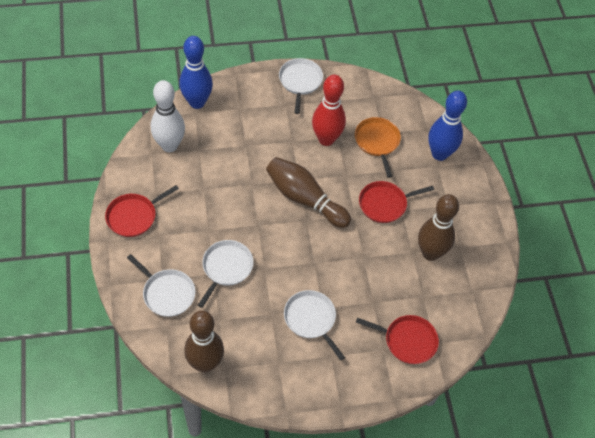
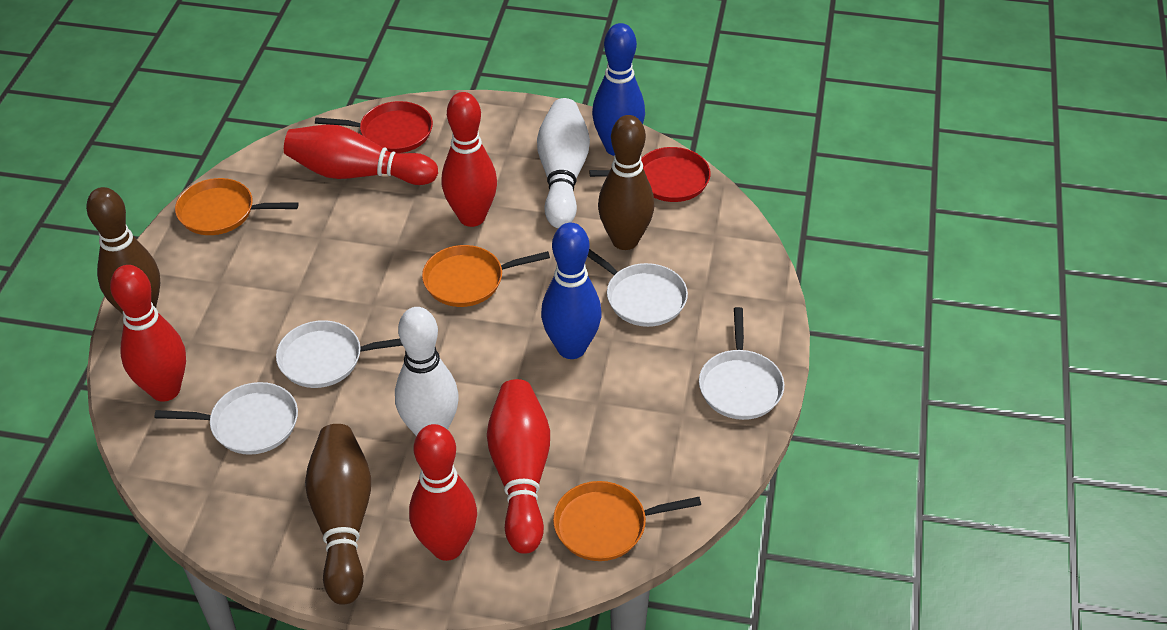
orange pan: [355,117,401,178] = 1 -> [175,178,299,235] [422,245,550,307] [553,481,701,561] = 3
red bowling pin: [312,75,346,146] = 1 -> [110,265,186,402] [284,125,438,185] [409,424,477,561] [442,92,497,227] [487,379,550,554] = 5
red pan: [105,185,179,237] [356,315,439,364] [359,181,434,223] = 3 -> [315,101,433,153] [590,147,711,202] = 2
white bowling pin: [151,80,185,152] = 1 -> [395,307,459,436] [537,98,590,228] = 2

